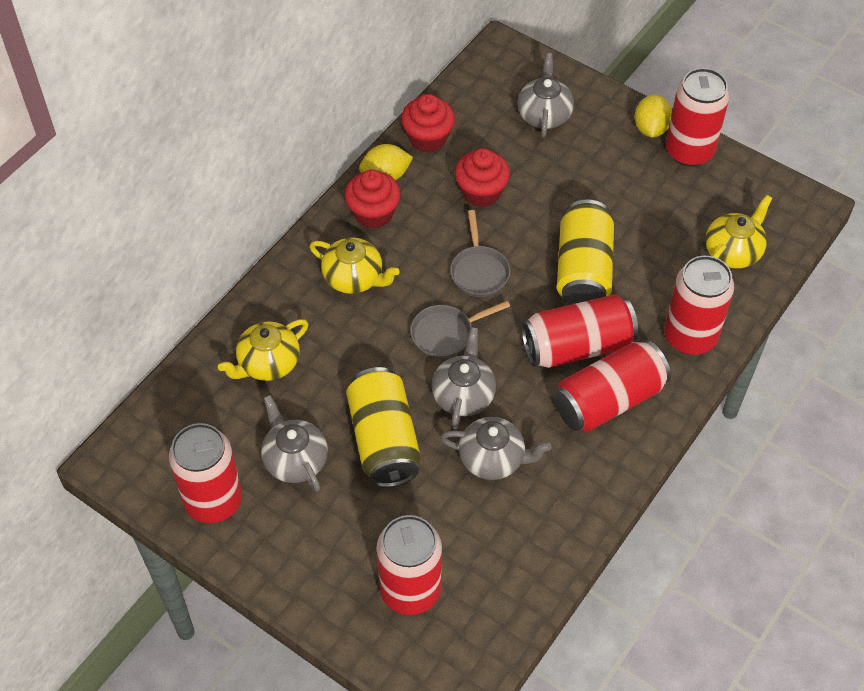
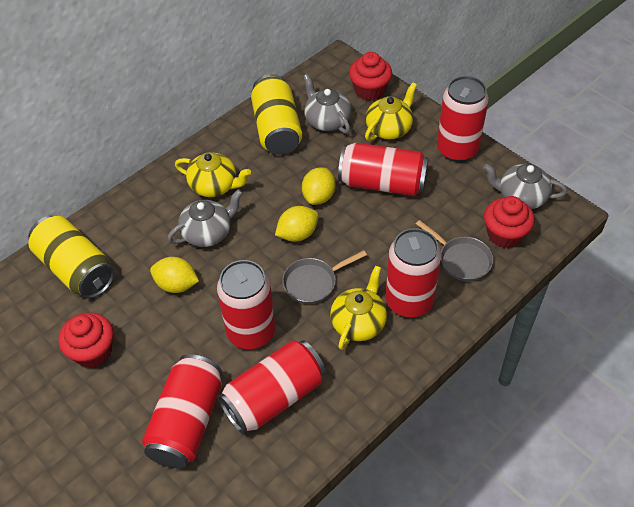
grey teapot: [261,395,328,492] [431,327,496,429] [441,417,551,480] [517,53,574,138] = 4 -> [167,189,243,247] [303,74,351,134] [483,164,567,209] = 3
yellow lemon: [359,144,413,180] [634,95,672,137] = 2 -> [150,257,199,293] [275,206,319,242] [302,167,335,205] = 3

